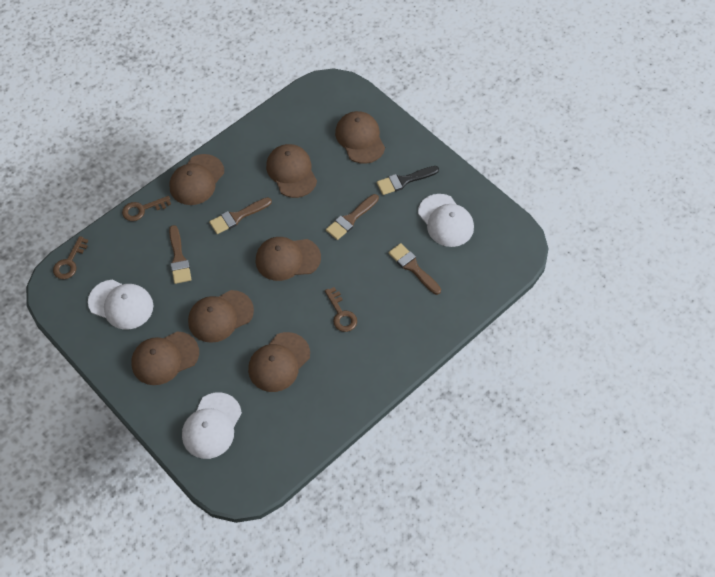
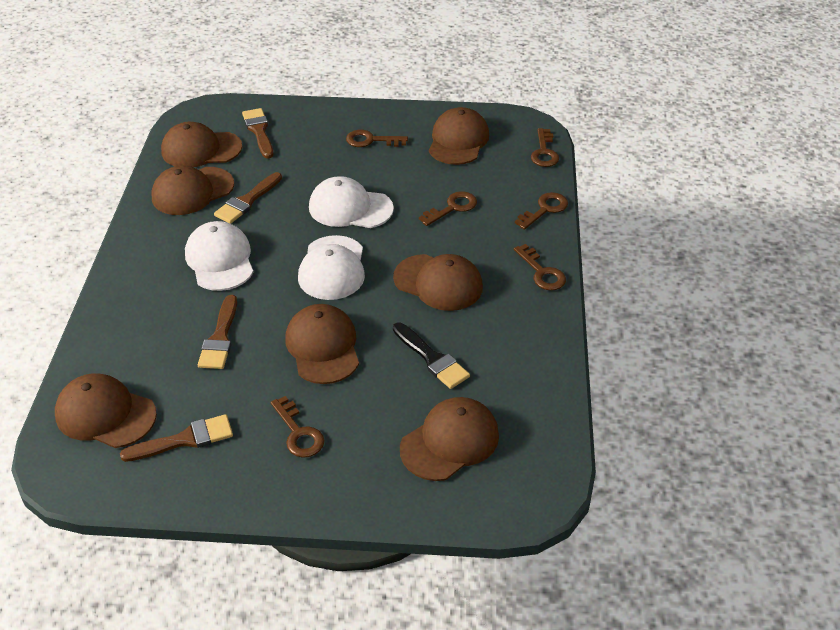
brown key: [53,236,88,279] [122,196,171,221] [325,287,357,332] = 3 -> [271,396,325,458] [346,130,408,147] [419,191,477,226] [514,244,566,290] [515,192,568,230] [531,128,559,167] = 6

